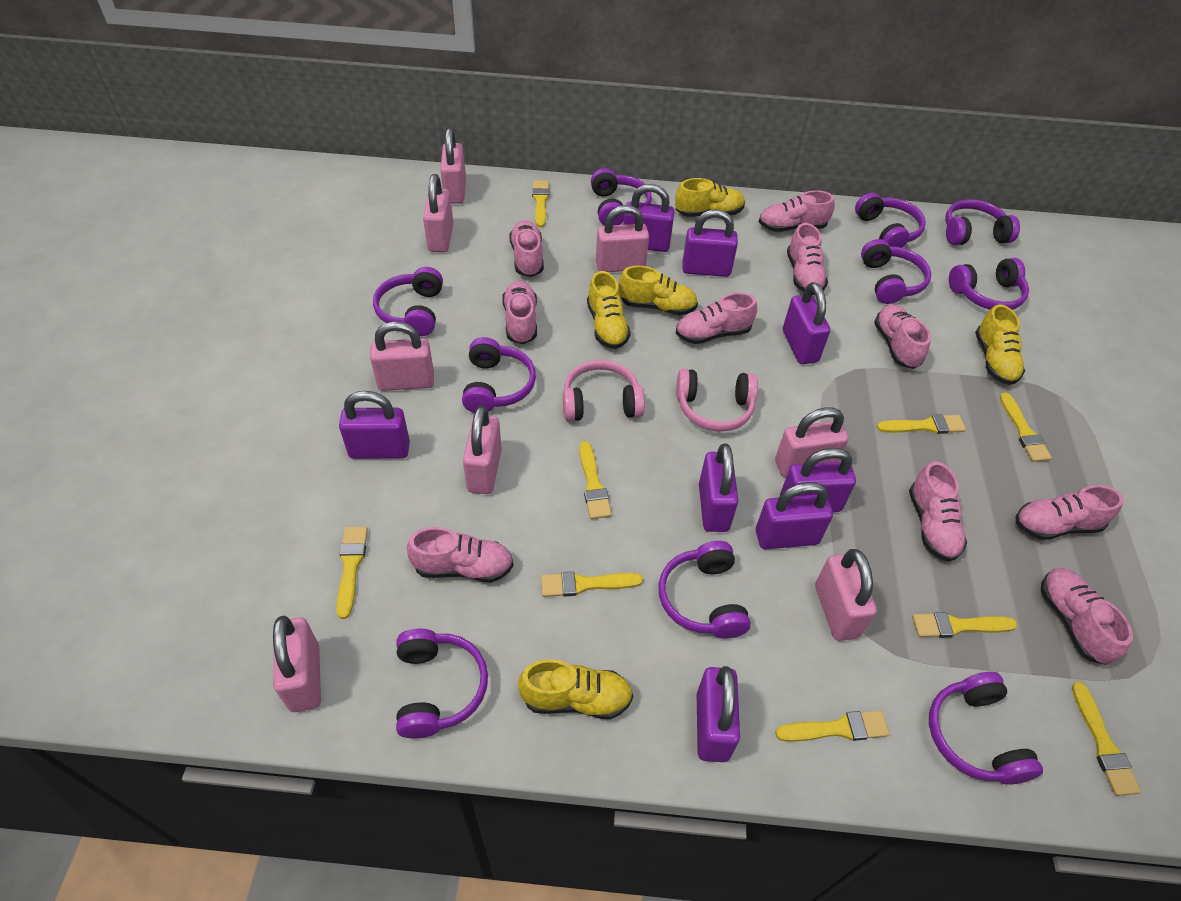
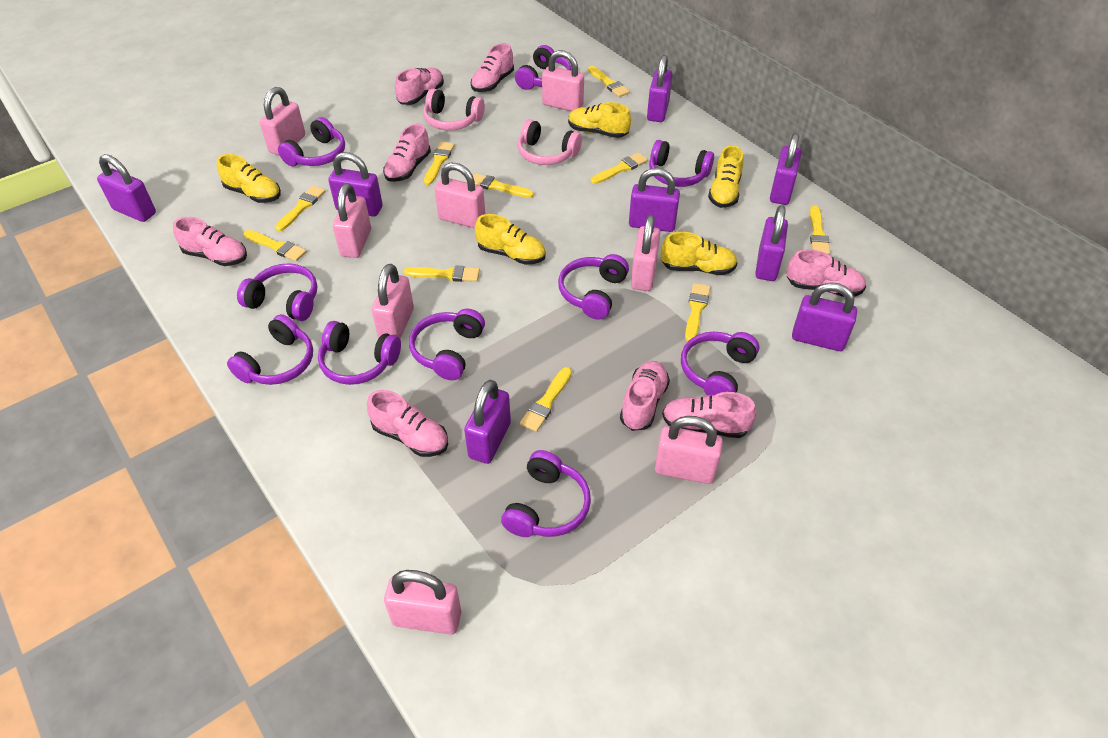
pink shoe: [407,527,514,583] [502,281,537,344] [509,220,544,277] [676,293,757,344] [759,191,835,232] [787,223,828,295] [874,305,931,369] [909,461,967,562] [1016,485,1124,540] [1041,568,1133,665] = 10 -> [173,217,247,266] [367,390,448,457] [383,123,431,182] [395,68,444,105] [471,43,514,92] [620,361,670,431] [662,392,757,438] [786,249,866,297] = 8
yellow brush: [336,527,368,619] [532,181,549,227] [541,571,643,597] [579,441,612,519] [775,710,889,742] [877,414,966,434] [912,612,1017,638] [1000,392,1052,462] [1072,682,1141,796] = 9 -> [244,230,307,261] [275,186,326,231] [404,266,480,282] [424,142,455,185] [473,173,534,198] [520,367,572,432] [588,66,630,97] [591,152,648,184] [685,283,711,342] [810,205,830,255] = 10

